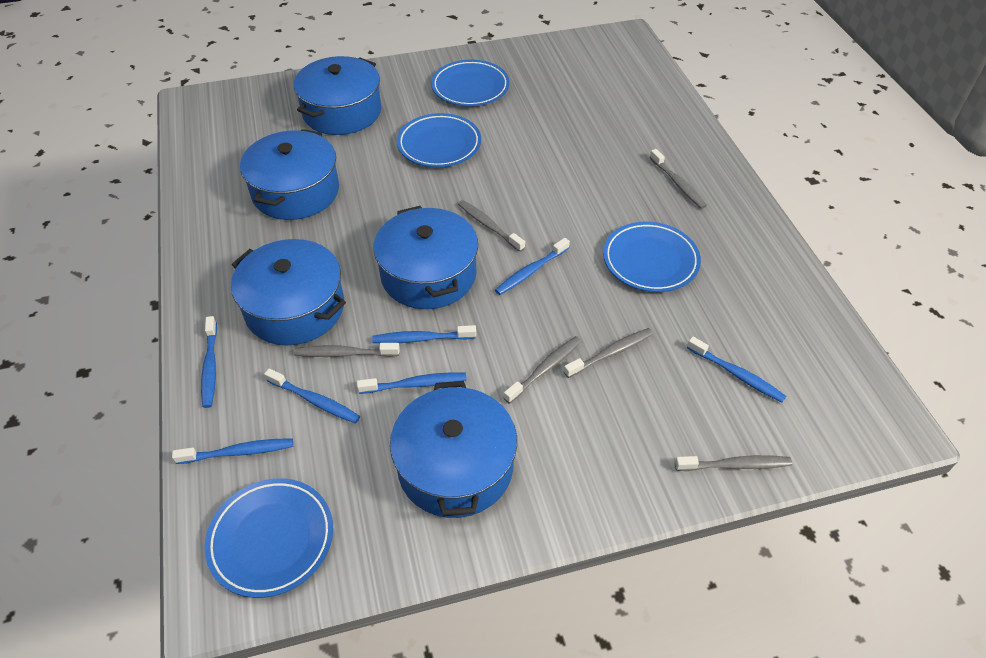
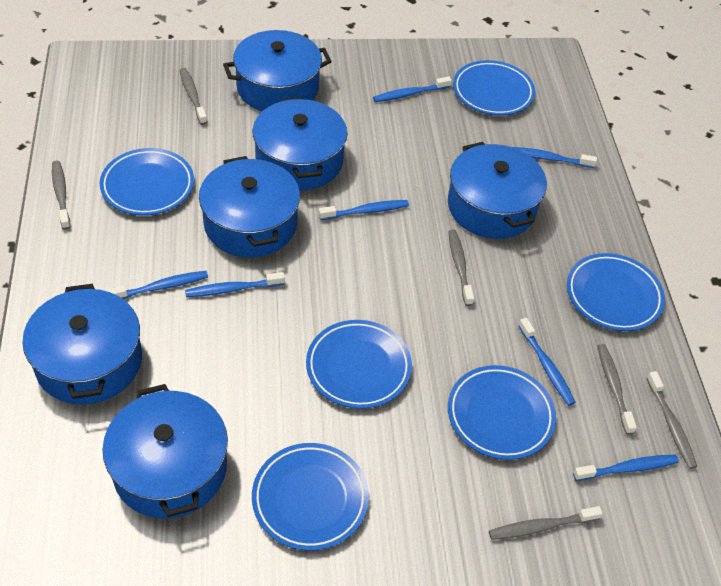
blue plate: [204,478,333,598] [397,113,481,167] [431,60,510,106] [603,222,701,292] = 4 -> [100,148,194,216] [252,443,369,551] [306,320,412,409] [448,365,556,460] [453,60,535,115] [567,253,665,331] = 6
blue pot: [231,239,346,345] [240,129,339,220] [294,56,381,135] [373,206,478,309] [390,381,517,518] = 5 -> [22,284,142,405] [102,384,228,518] [199,156,300,257] [223,30,332,111] [252,97,347,190] [448,142,547,239] = 6

